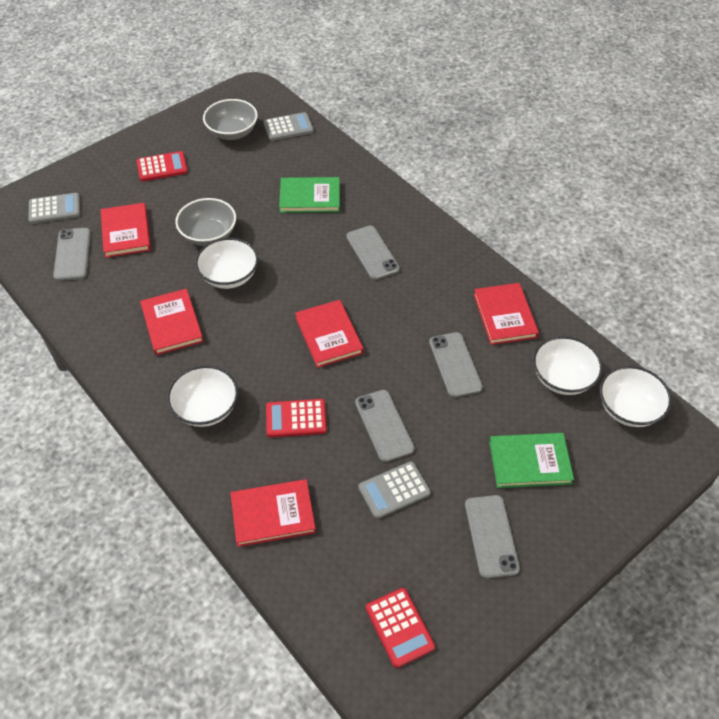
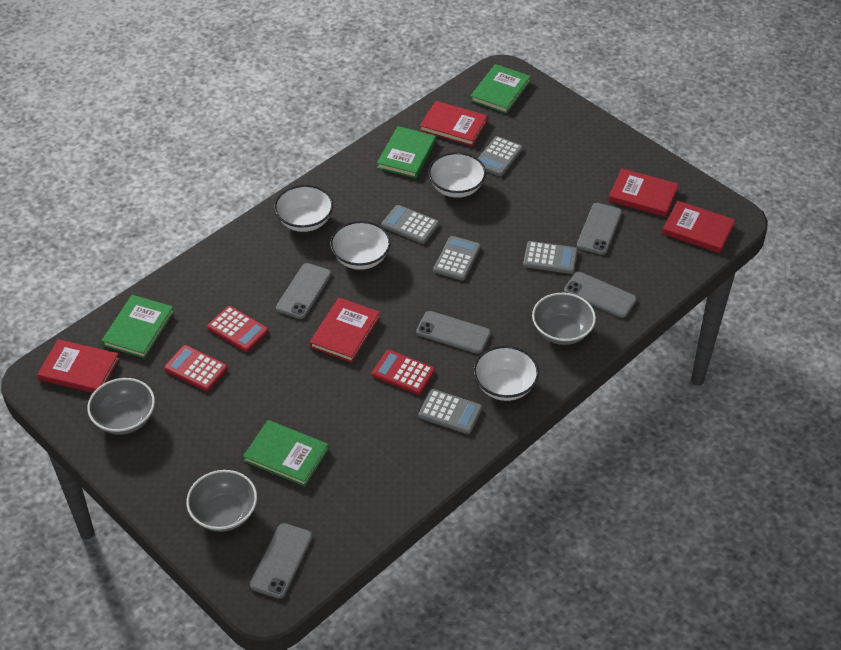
green book: [279,177,340,213] [489,433,574,488] = 2 -> [101,295,174,358] [243,420,329,486] [377,126,436,178] [470,64,531,114] = 4
grey bowl: [175,198,236,246] [203,99,258,140] = 2 -> [87,378,155,435] [186,470,257,532] [532,293,596,345] = 3
grey calculator: [28,193,80,224] [263,112,314,141] [358,461,431,519] = 3 -> [382,205,439,244] [419,389,482,434] [433,236,481,281] [478,136,523,176] [523,241,578,274] = 5

